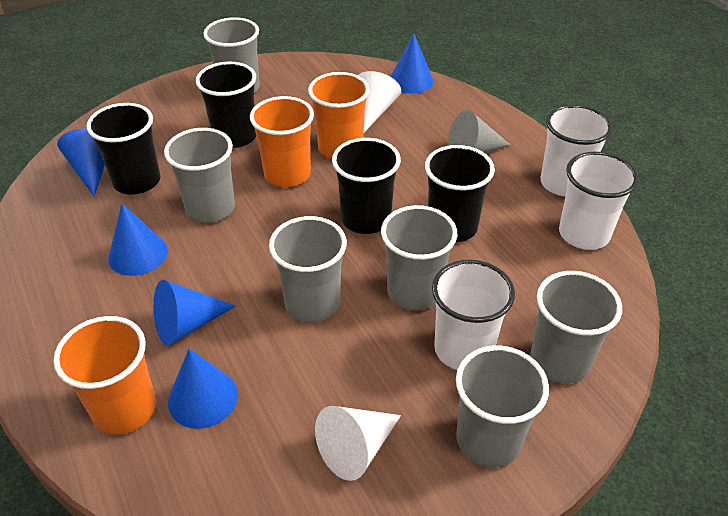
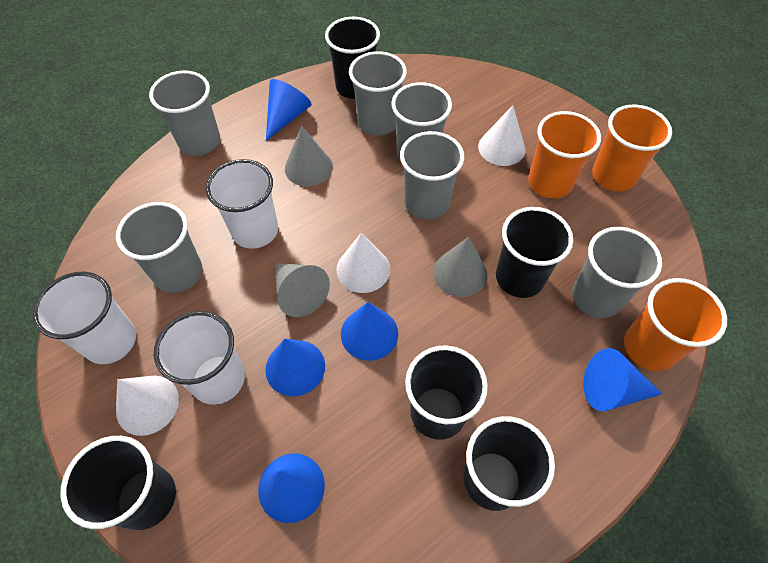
black cup: [86,103,161,195] [196,61,256,148] [332,138,401,234] [425,145,495,242] = 4 -> [60,436,176,530] [325,17,380,99] [405,345,488,440] [464,416,555,511] [496,207,573,298] = 5
grey cone: [448,110,510,153] = 1 -> [275,263,330,317] [285,126,333,187] [433,237,487,297] = 3
white cone: [315,406,401,481] [358,71,401,133] = 2 -> [116,376,179,436] [336,233,390,293] [478,105,525,166] = 3

